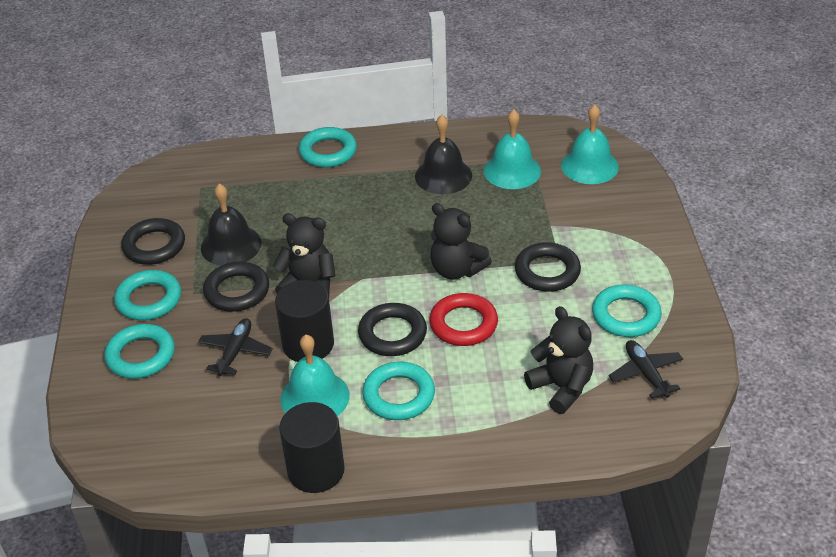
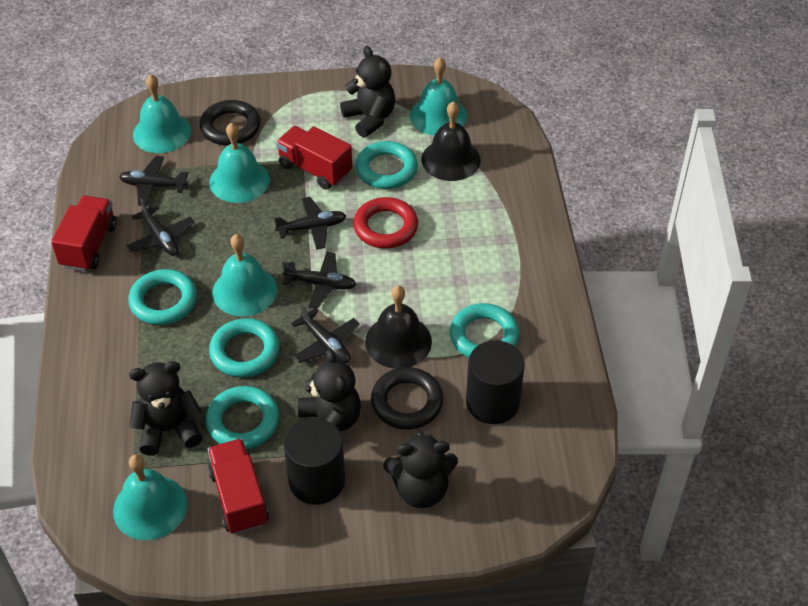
black plane: [198,318,273,376] [609,340,683,399] = 2 -> [119,156,188,206] [126,198,195,256] [274,197,346,250] [282,251,356,309] [291,303,359,363] = 5
black ring: [121,218,185,265] [203,262,269,312] [358,303,427,356] [515,242,581,292] = 4 -> [200,100,260,146] [371,367,443,430] = 2
black teddy bear: [273,213,335,296] [430,203,492,280] [524,306,593,414] = 3 -> [129,361,202,456] [298,349,361,435] [340,46,395,138] [383,432,458,508] = 4
red truck: none = 0 -> [51,196,117,271] [208,439,269,534] [276,126,352,190] = 3
turquoise bell: [280,335,350,416] [484,109,541,189] [561,105,619,184] = 3 -> [113,454,187,540] [133,74,191,153] [209,123,270,203] [212,234,277,316] [410,57,467,136] = 5

